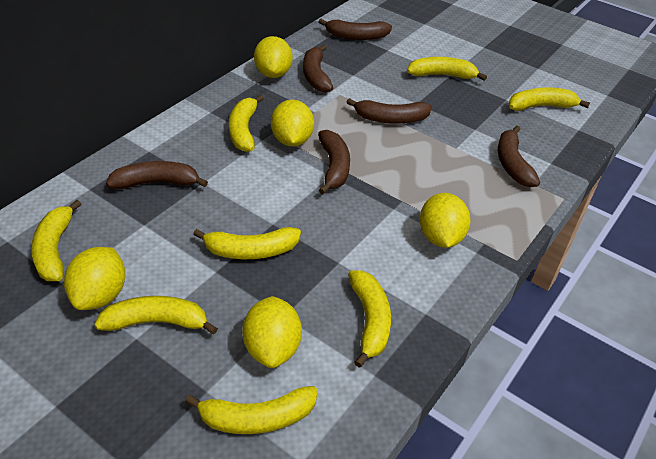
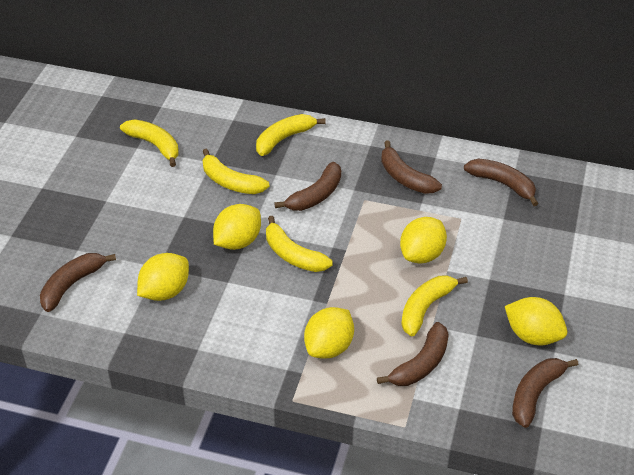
yellow banana: [31,200,81,281] [94,296,218,335] [185,386,318,434] [193,227,301,259] [229,95,264,152] [348,270,391,368] [407,57,487,81] [509,87,590,111] = 8 -> [120,119,179,167] [202,149,269,194] [256,114,326,156] [266,216,333,272] [401,276,468,336] = 5

